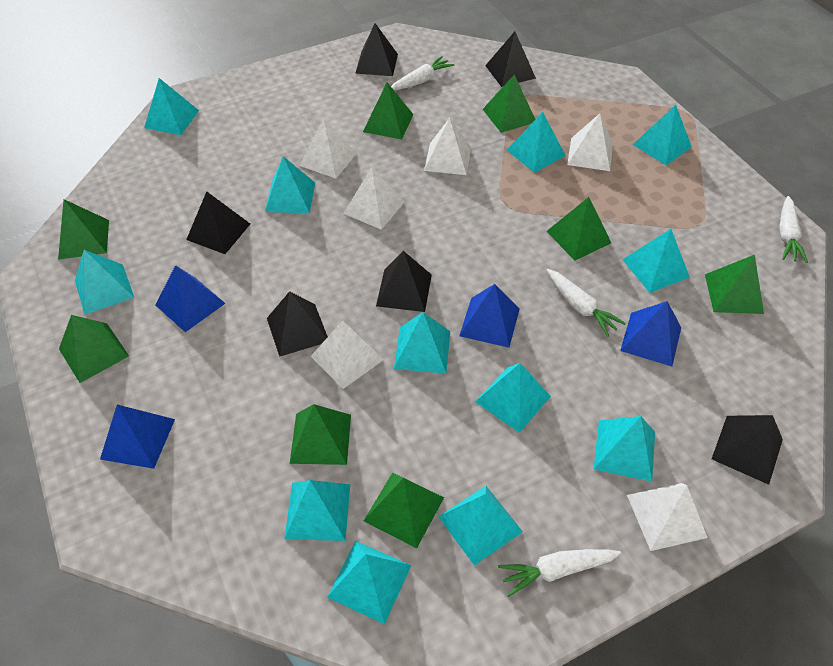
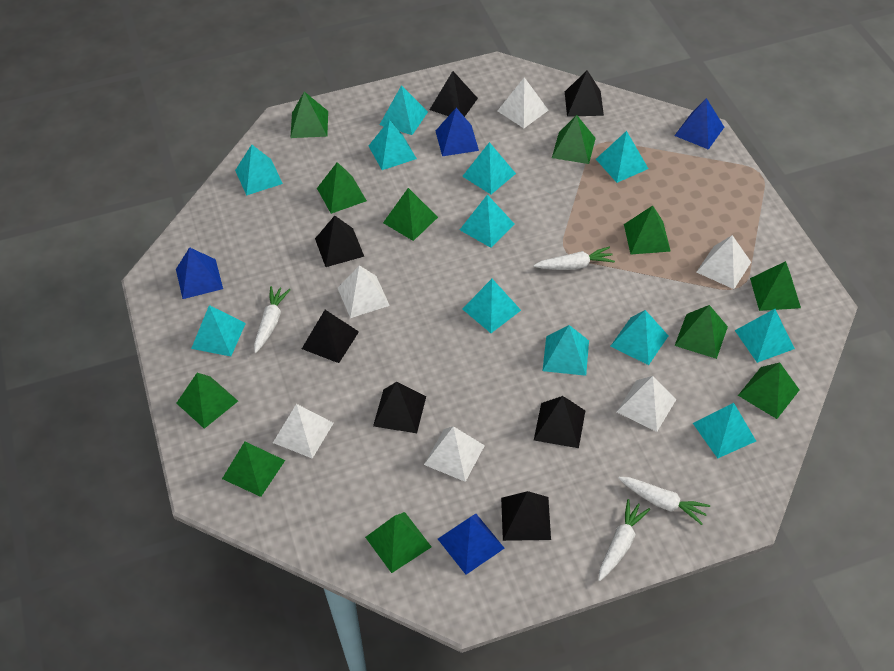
black pyramid: [186,191,250,254] [267,291,328,357] [355,23,398,76] [376,251,432,312] [485,31,536,87] [712,415,783,485] = 6 -> [302,310,359,363] [315,215,364,267] [373,382,426,433] [430,71,478,117] [501,491,551,541] [534,396,585,448] [565,70,604,117] = 7
green pyramid: [58,199,109,260] [59,315,129,383] [290,404,351,465] [363,82,414,139] [364,472,444,548] [483,75,535,133] [547,197,611,261] [705,254,764,314] = 8 -> [176,373,238,429] [222,442,285,497] [290,92,328,138] [317,162,367,214] [365,512,431,573] [383,188,438,241] [552,115,596,164] [624,205,671,254] [675,305,728,359] [738,362,799,419] [750,261,801,311] = 11

